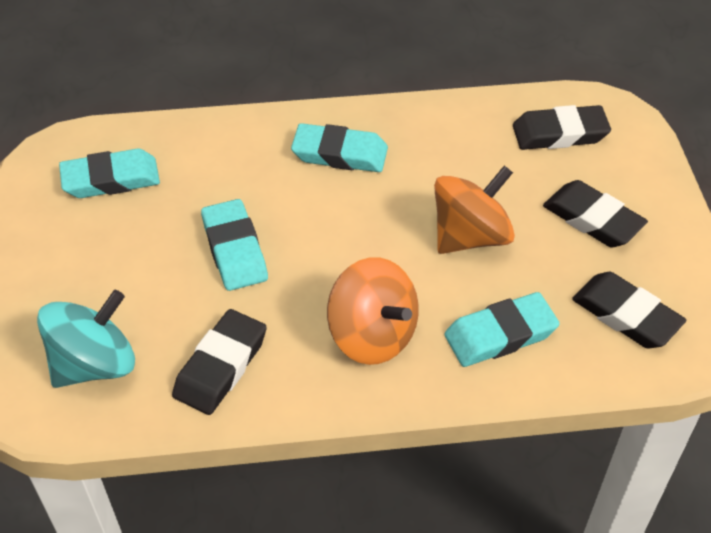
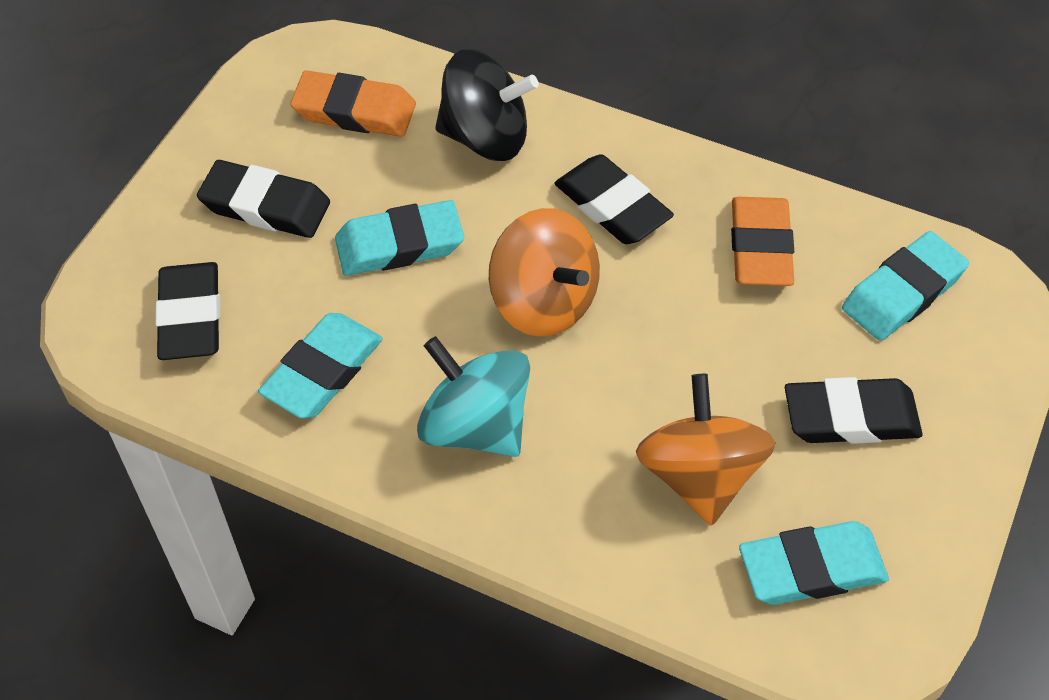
black spinning top: none = 0 -> [435,49,539,161] = 1
orange eraser: none = 0 -> [290,70,416,137] [731,197,794,286] = 2

